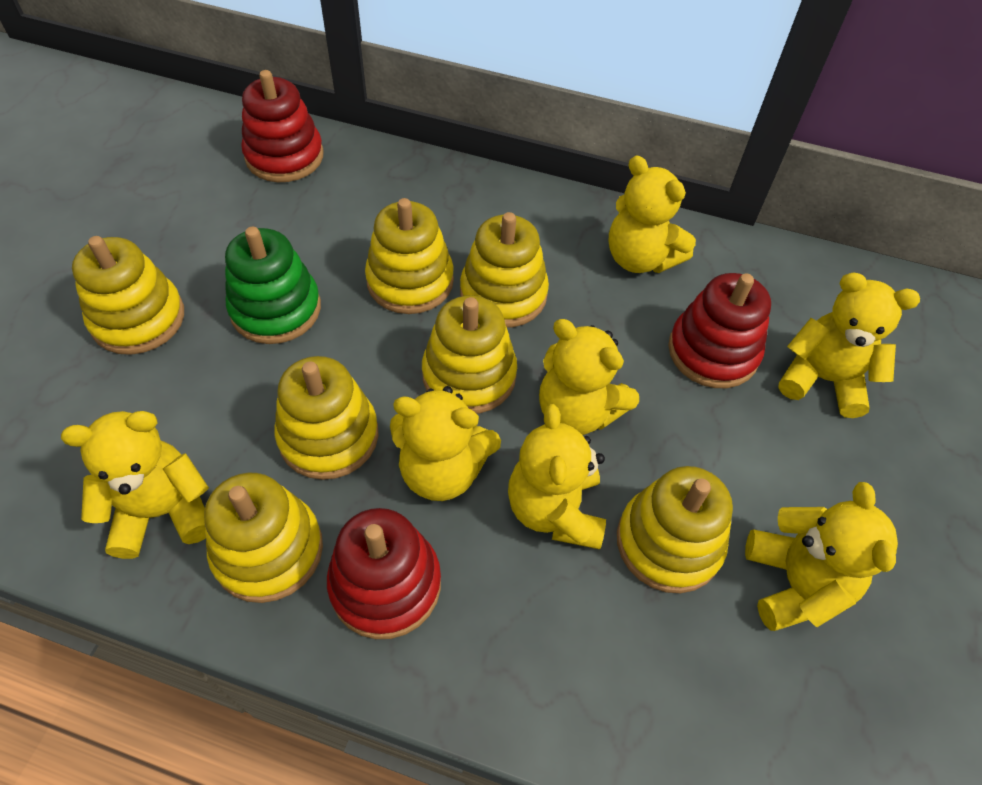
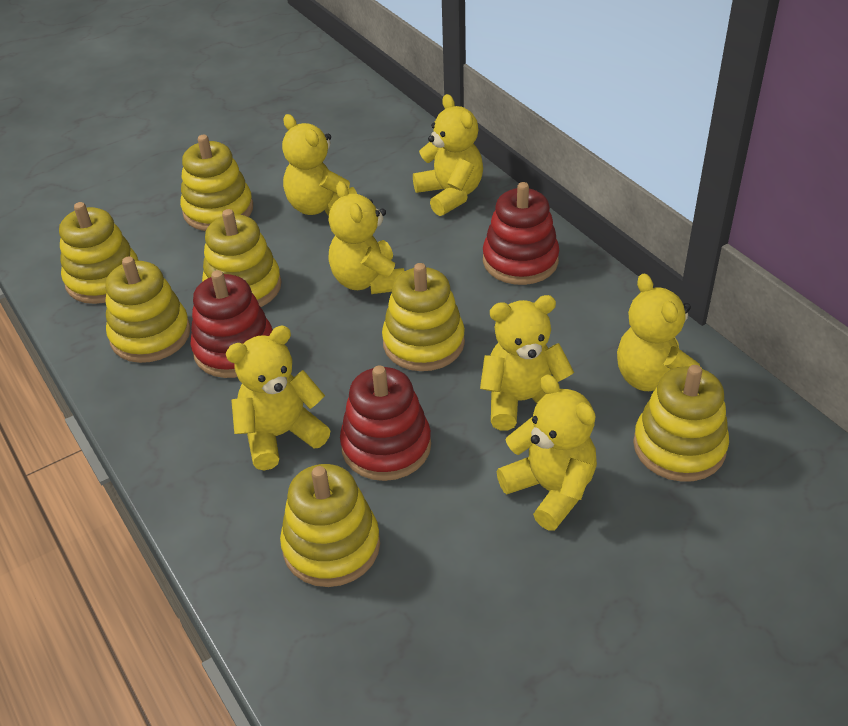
green stacking toy: [225,227,321,344] = 1 -> none = 0

